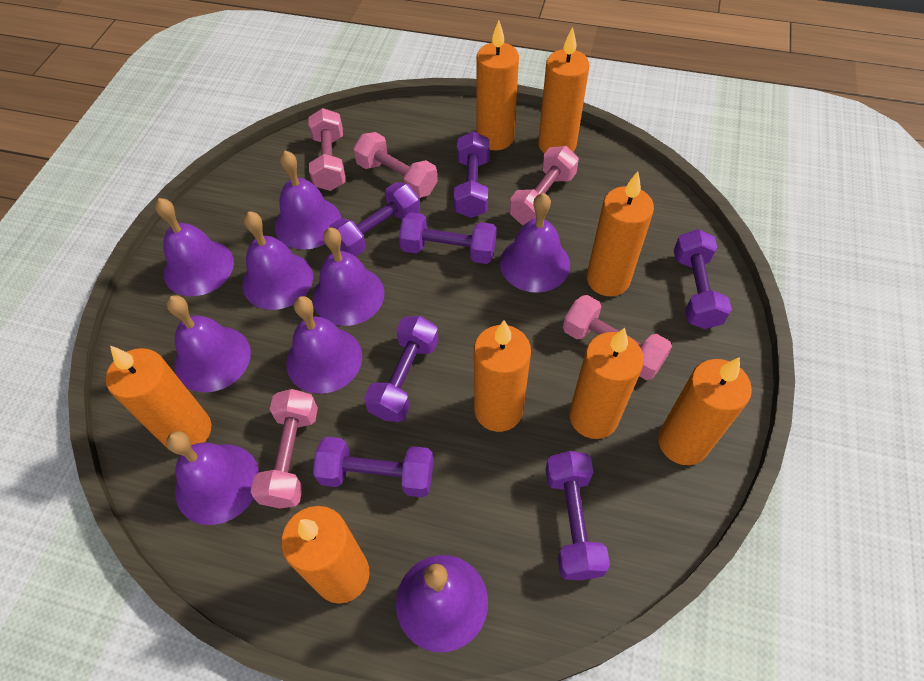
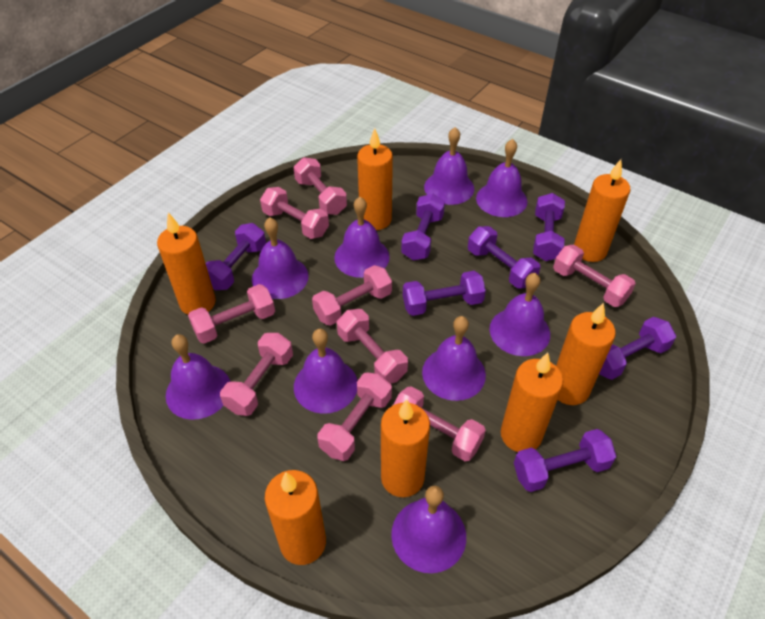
orange candle: [106,346,211,449] [281,506,370,604] [474,320,531,432] [476,20,519,150] [538,27,589,154] [569,328,644,439] [587,171,654,296] [658,357,752,465] = 8 -> [157,213,216,315] [265,470,326,565] [357,128,393,230] [381,399,430,497] [501,353,563,452] [556,303,616,405] [574,159,631,262] = 7
pink dumbbell: [251,389,318,509] [308,108,345,191] [353,132,438,198] [510,146,579,225] [563,295,672,380] = 5 -> [188,284,275,344] [220,333,293,416] [260,187,329,239] [293,157,347,215] [312,265,392,326] [318,372,392,461] [337,309,408,384] [393,386,486,461] [553,245,636,307] = 9

